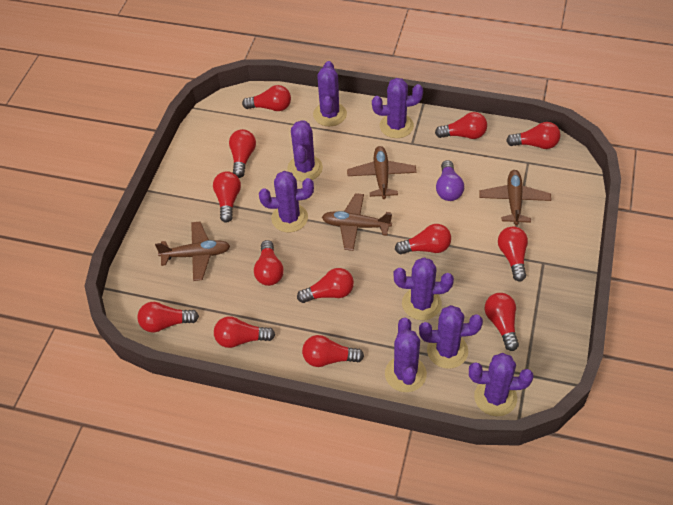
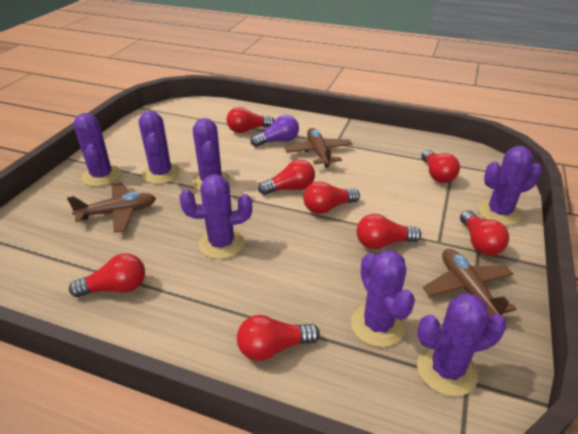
brown plane: [155,221,230,281] [322,193,392,251] [347,146,416,199] [479,170,551,225] = 4 -> [67,182,156,233] [285,128,352,168] [423,249,517,318] = 3
purple cactus: [259,171,314,232] [287,120,323,181] [313,61,347,126] [372,78,423,138] [385,318,427,392] [394,257,454,320] [419,305,483,369] [469,353,534,416] = 8 -> [74,113,121,187] [139,111,180,184] [179,174,252,259] [192,118,231,191] [351,250,415,347] [417,293,506,397] [478,146,542,226] = 7
red light bulb: [137,302,199,332] [213,171,241,223] [214,317,275,348] [229,129,256,178] [242,85,291,111] [254,240,284,286] [297,268,354,303] [302,335,364,367] [395,224,451,254] [435,112,487,139] [485,293,519,351] [498,226,528,281] [506,122,560,149] = 13 -> [69,253,145,297] [226,107,275,133] [237,315,320,361] [258,159,315,195] [303,181,360,214] [357,214,421,249] [421,150,460,183] [460,210,509,255] = 8

